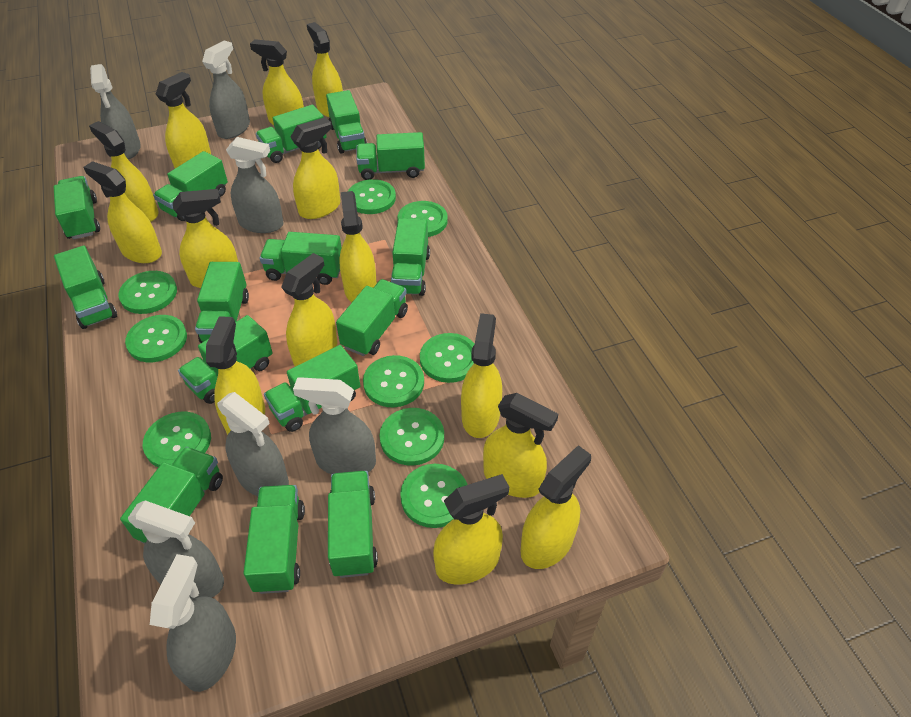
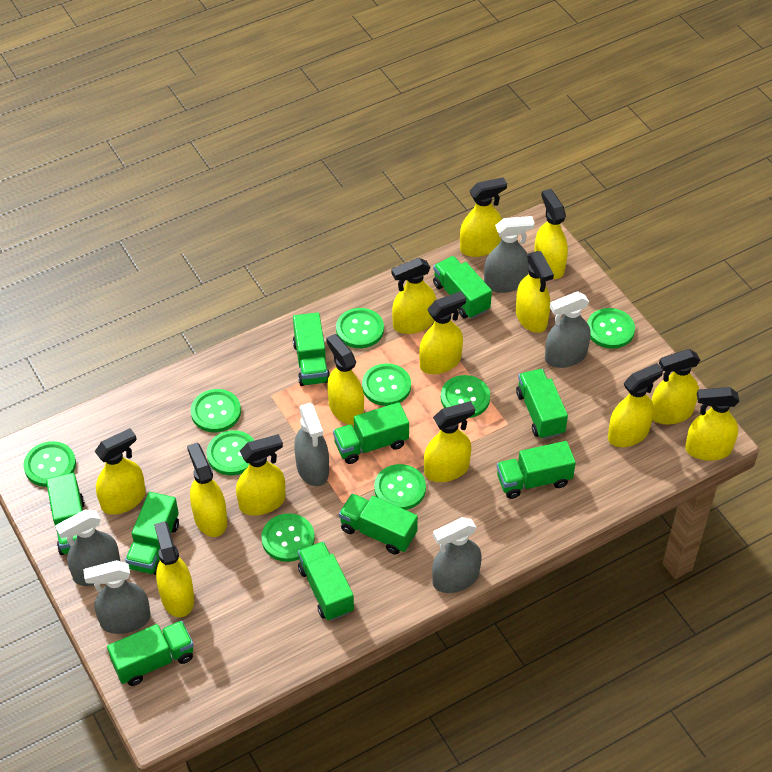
green truck: [53,176,100,240] [54,246,117,329] [120,447,223,544] [153,151,228,221] [178,315,273,404] [195,262,249,343] [243,485,305,594] [256,105,327,163] [259,232,342,285] [264,345,360,432] [326,90,367,154] [328,471,378,578] [336,279,408,356] [356,132,425,180] [391,218,430,296] = 15 -> [46,473,85,555] [107,621,194,686] [125,492,179,575] [293,312,330,386] [298,542,354,621] [333,402,409,464] [339,494,418,555] [433,256,492,319] [497,441,576,499] [516,369,568,439] = 10
grey spray bottle: [90,64,141,159] [128,500,224,600] [150,554,236,692] [202,41,250,139] [217,392,289,496] [226,137,283,233] [293,377,376,474] = 7 -> [55,510,120,586] [83,560,151,634] [294,403,329,486] [432,517,481,593] [484,216,535,293] [545,292,591,368] = 6

